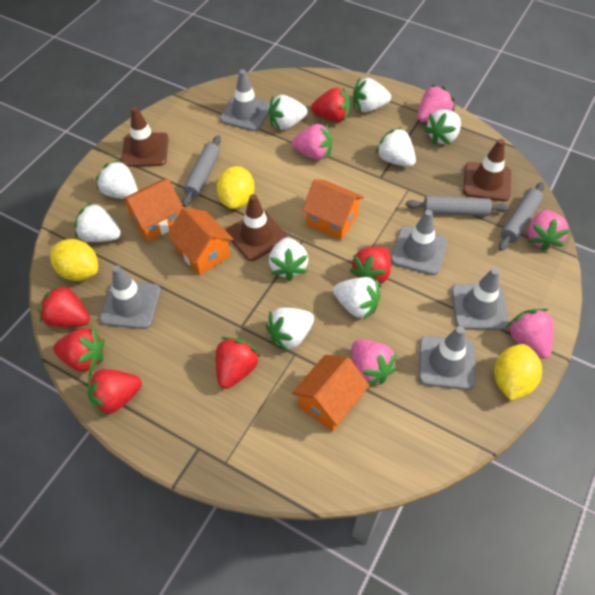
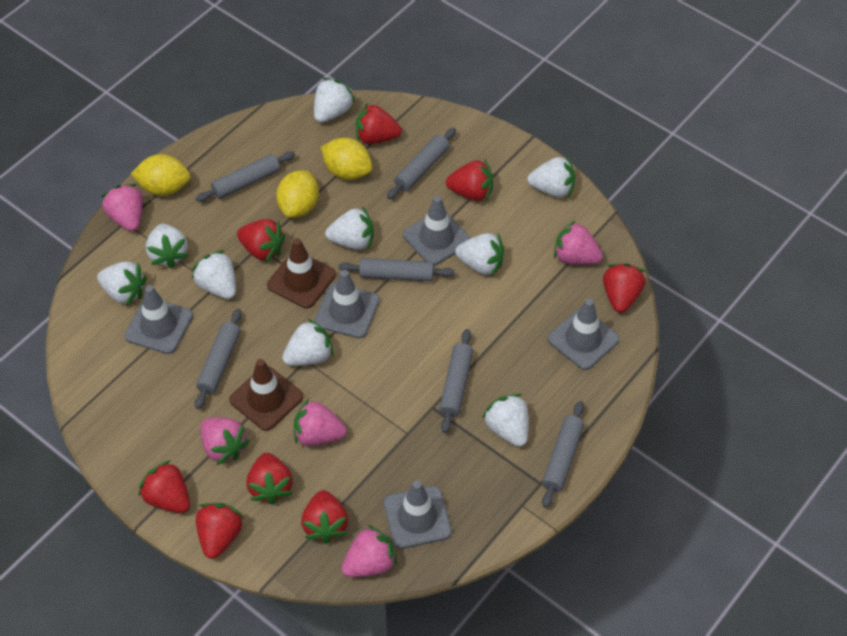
brown traffic cone: [121,107,169,167] [226,194,287,261] [463,139,511,201] = 3 -> [229,359,303,431] [267,238,336,308] = 2
grey rolling pin: [182,135,221,207] [406,196,509,216] [499,182,545,251] = 3 -> [195,309,242,409] [196,151,295,202] [339,258,455,281] [387,128,456,199] [439,329,473,433] [542,401,584,508] = 6
orange house: [121,179,183,241] [167,207,234,275] [292,355,370,432] [302,179,364,240] = 4 -> none = 0
red strawberry: [38,283,90,327] [53,327,105,373] [88,369,142,417] [216,337,261,389] [311,87,350,122] [349,247,391,287] = 6 -> [139,460,190,513] [196,503,244,559] [237,219,285,262] [246,453,293,505] [301,490,348,544] [356,103,402,144] [446,160,493,201] [603,263,646,313] = 8

